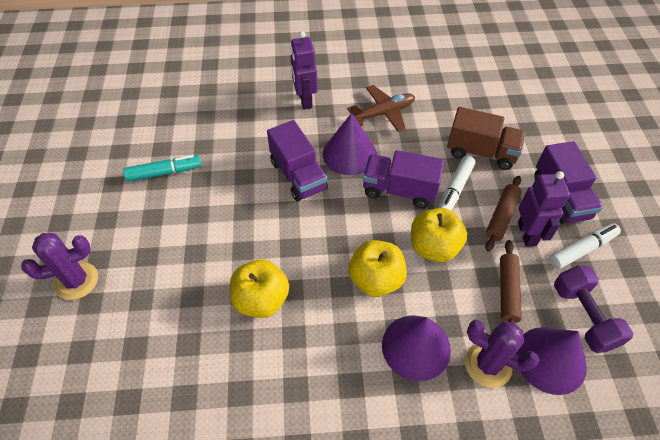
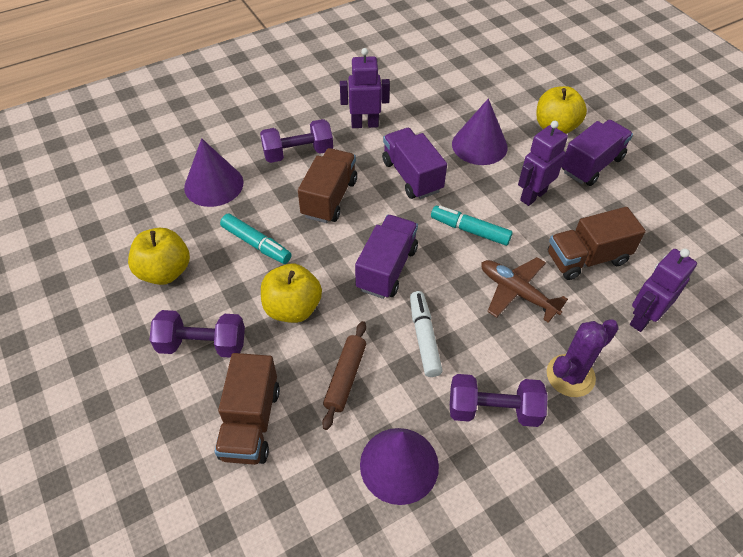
brown rolling pin: [485,176,522,252] [500,240,522,323] = 2 -> [322,321,366,430] = 1
brown truck: [447,107,526,170] = 1 -> [214,353,280,465] [298,148,357,223] [548,207,646,280] = 3
purple cactus: [21,233,98,300] [465,320,539,388] = 2 -> [547,319,619,397] = 1
purple dumbbell: [554,265,633,353] = 1 -> [150,310,245,358] [260,119,333,163] [450,374,548,427] = 3
purple robot: [290,31,317,110] [518,171,570,247] = 2 -> [340,48,390,128] [518,121,568,206] [630,249,697,332] = 3
turquoise marker: [123,155,201,182] = 1 -> [220,214,292,264] [431,206,513,246] = 2
white marker: [437,156,475,210] [549,223,621,269] = 2 -> [410,291,443,377] = 1

